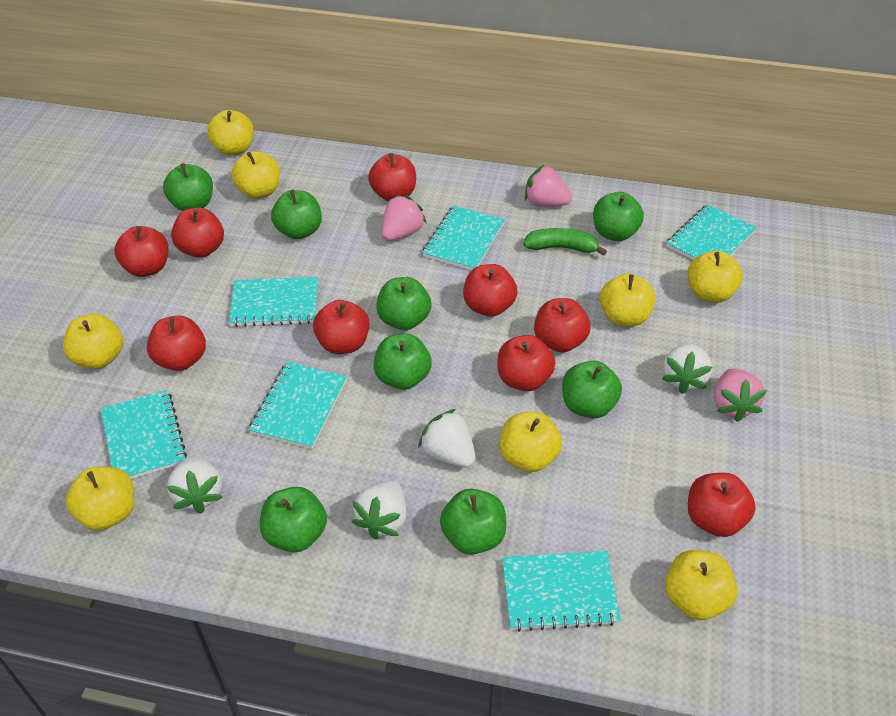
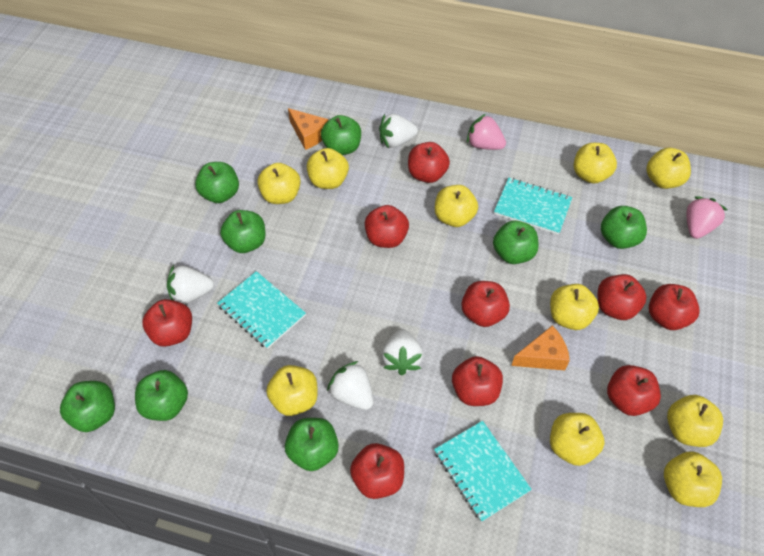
green banana: [523,228,607,256] = 1 -> none = 0
orange cheese: none = 0 -> [288,108,328,150] [511,326,570,370] = 2
pink strawberry: [381,195,427,241] [525,165,572,206] [714,369,767,422] = 3 -> [467,114,506,150] [686,196,727,239] = 2
turquoise notebook: [100,390,187,479] [229,277,318,327] [249,362,347,449] [422,205,505,270] [502,551,621,632] [667,204,757,260] = 6 -> [217,271,306,349] [434,421,532,522] [494,178,572,235] = 3
yellow apple: [63,314,123,369] [66,466,134,530] [207,110,254,156] [231,151,280,199] [500,412,562,472] [600,273,655,326] [665,550,738,620] [688,251,743,303] = 8 -> [257,163,301,204] [266,365,318,416] [307,148,349,189] [435,185,478,227] [550,284,599,330] [550,413,605,466] [574,143,617,184] [646,148,691,189] [664,451,722,507] [667,395,723,447] = 10

